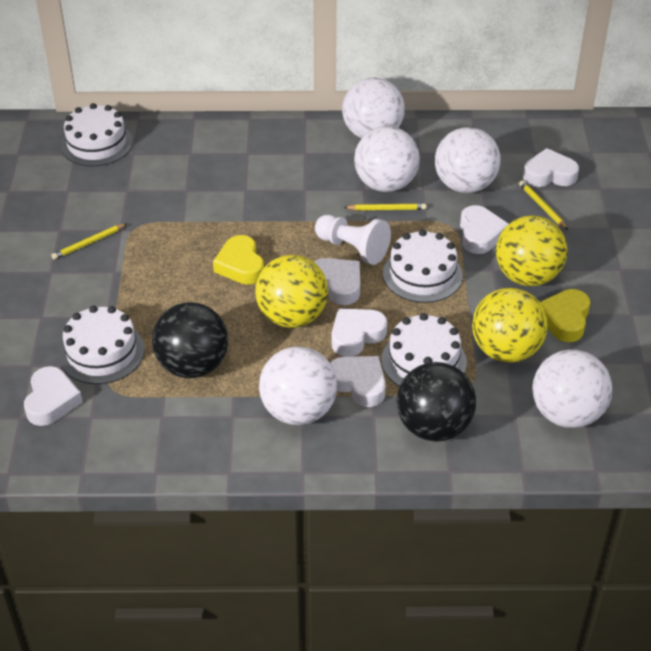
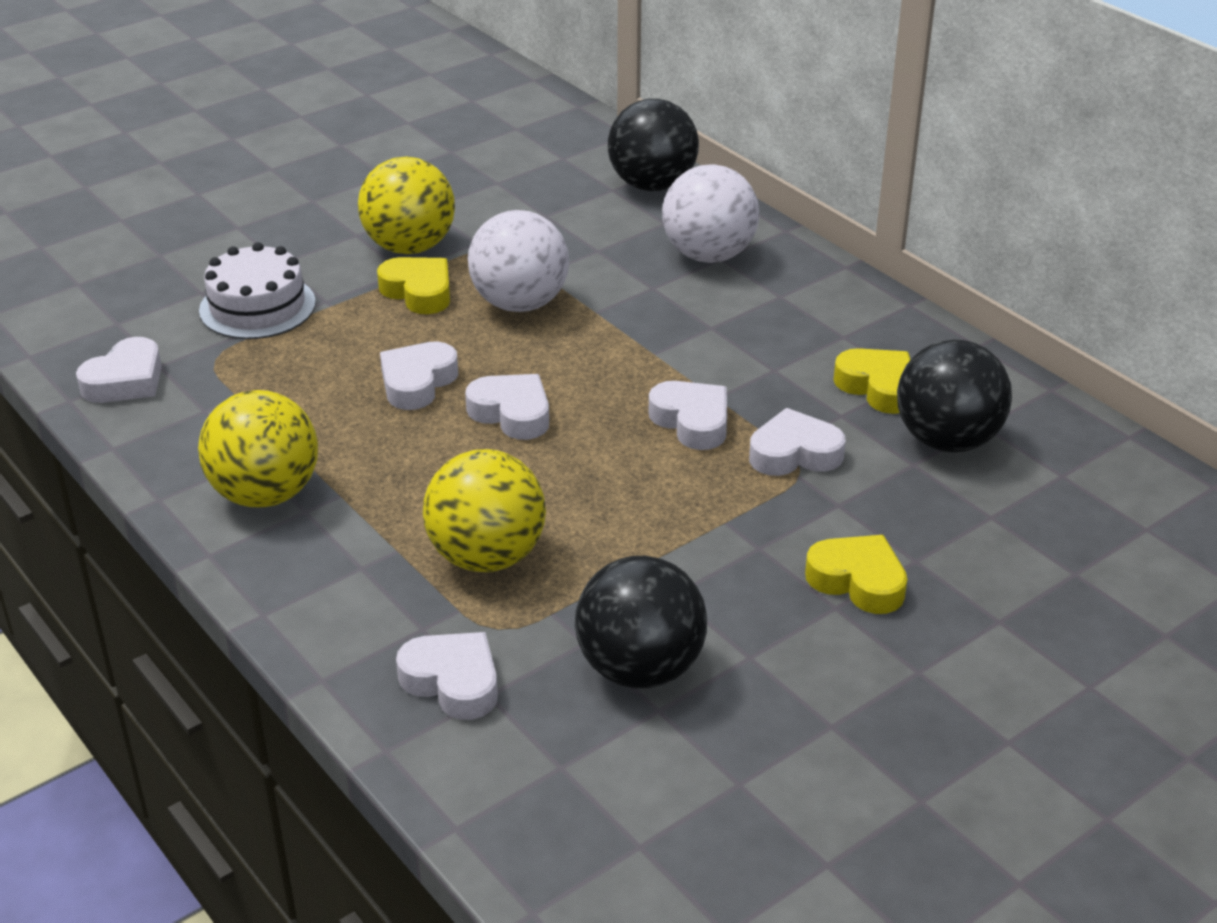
black ball: [152,302,228,378] [397,362,476,442] = 2 -> [575,556,707,688] [608,99,699,191] [897,339,1012,453] = 3
white ball: [259,347,337,425] [342,78,405,138] [354,126,420,192] [435,127,501,193] [532,350,612,428] = 5 -> [468,210,569,312] [662,164,759,263] = 2
white cake: [59,306,145,384] [61,103,133,166] [381,313,467,387] [383,229,463,303] = 4 -> [199,242,316,339] = 1
white pawn: [315,215,391,265] = 1 -> none = 0
yellow heart: [213,235,264,285] [540,289,590,342] = 2 -> [377,257,450,314] [805,535,907,614] [834,348,911,414] = 3
yellow pencil: [51,224,126,260] [344,203,426,210] [519,180,568,230] = 3 -> none = 0

